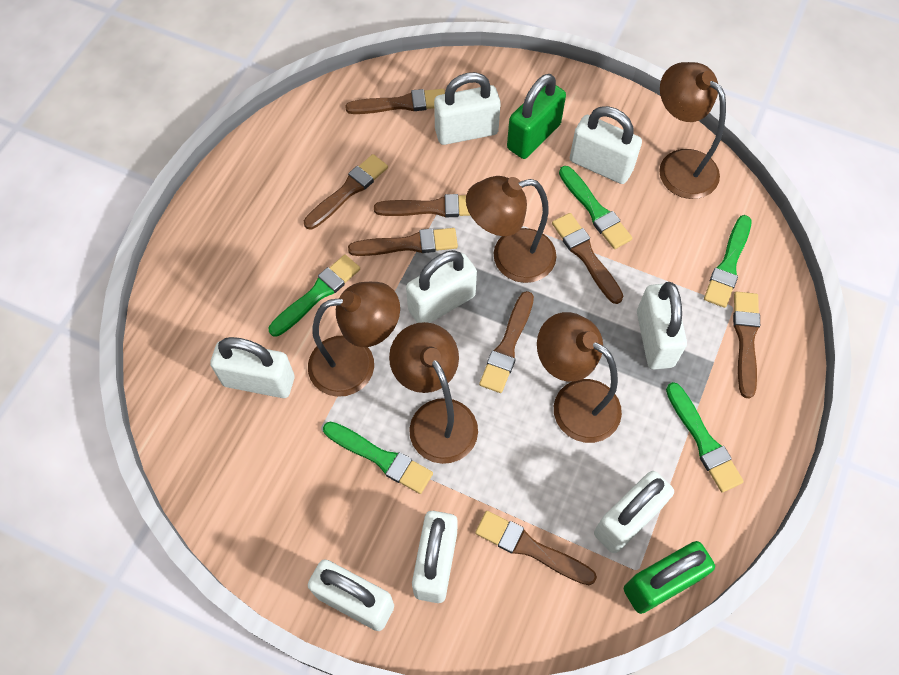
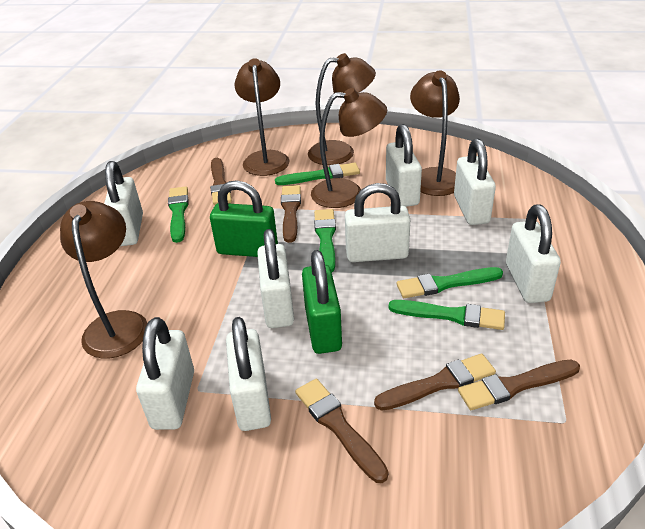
brown brush: [304,154,388,230] [345,89,445,114] [348,228,458,256] [374,194,471,217] [475,511,597,585] [479,291,534,393] [552,213,623,304] [733,292,760,399] = 8 -> [210,158,232,205] [281,185,301,243] [295,379,389,483] [374,354,496,411] [458,360,580,410] = 5

